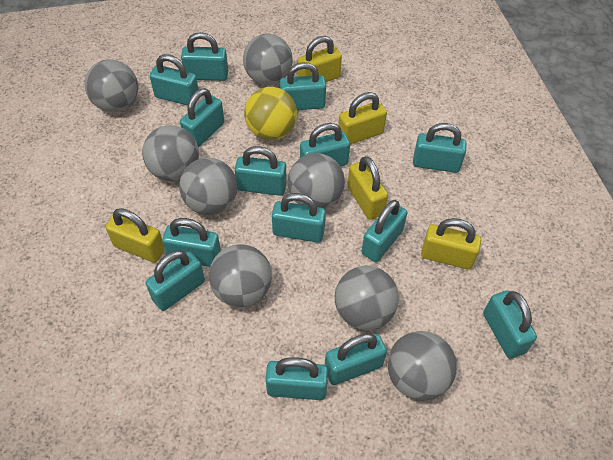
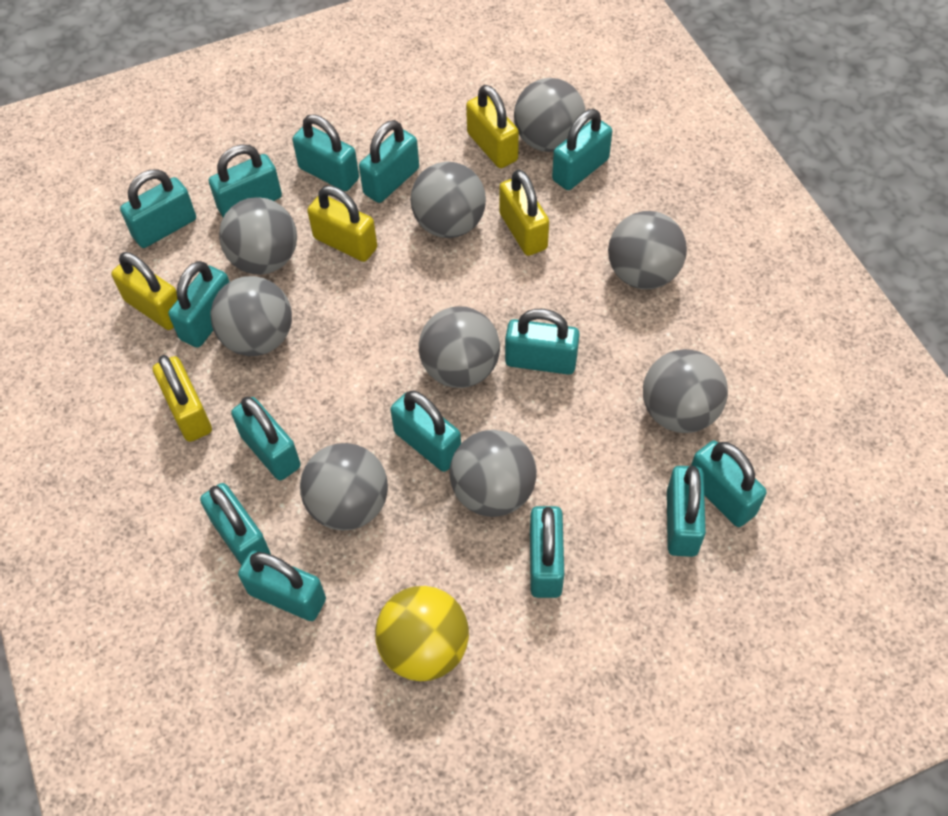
grey ball: [85,60,138,112] [142,125,199,181] [179,158,237,215] [209,244,272,307] [243,34,293,85] [288,153,345,209] [335,266,399,330] [387,331,457,401] = 8 -> [210,276,292,356] [219,197,297,275] [300,443,388,531] [410,162,486,238] [419,306,500,388] [450,430,537,517] [514,78,586,152] [608,211,687,289] [643,349,728,433] = 9

